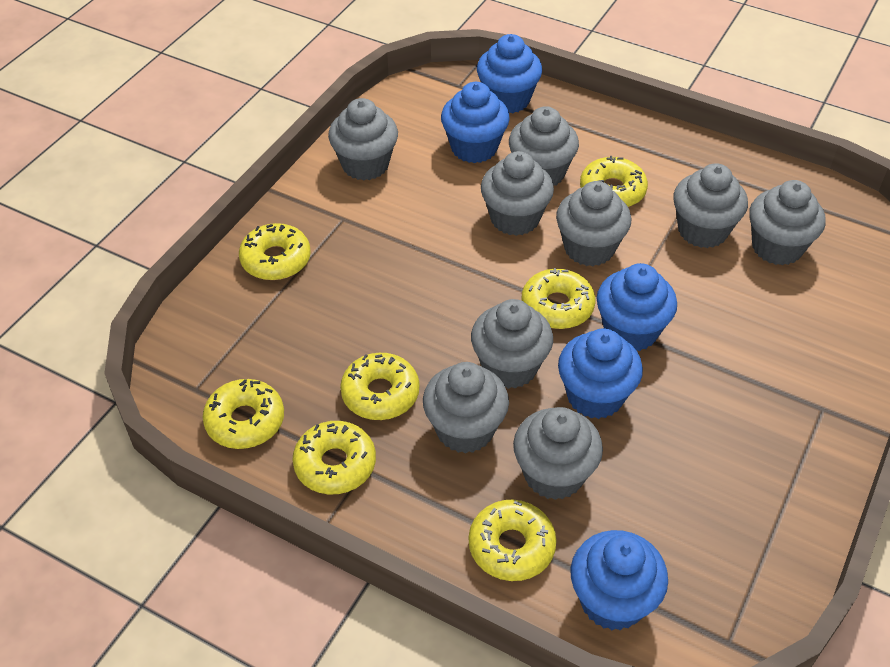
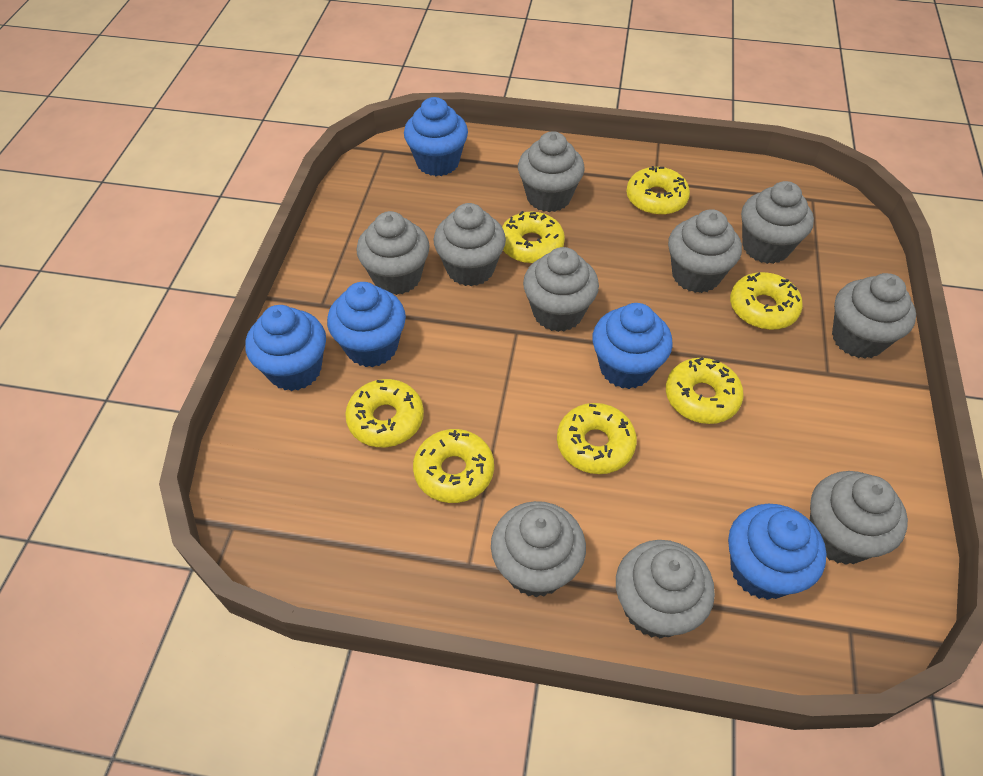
grey cupcake: [328,98,398,181] [423,362,509,454] [471,299,553,389] [481,151,554,236] [509,106,579,186] [513,407,603,500] [556,181,631,266] [673,163,748,248] [749,180,826,265] = 9 -> [356,211,430,295] [433,203,506,286] [491,501,586,597] [518,131,585,212] [523,247,599,332] [616,540,715,638] [668,209,742,293] [741,181,814,264] [810,471,908,565] [832,273,916,359] = 10

